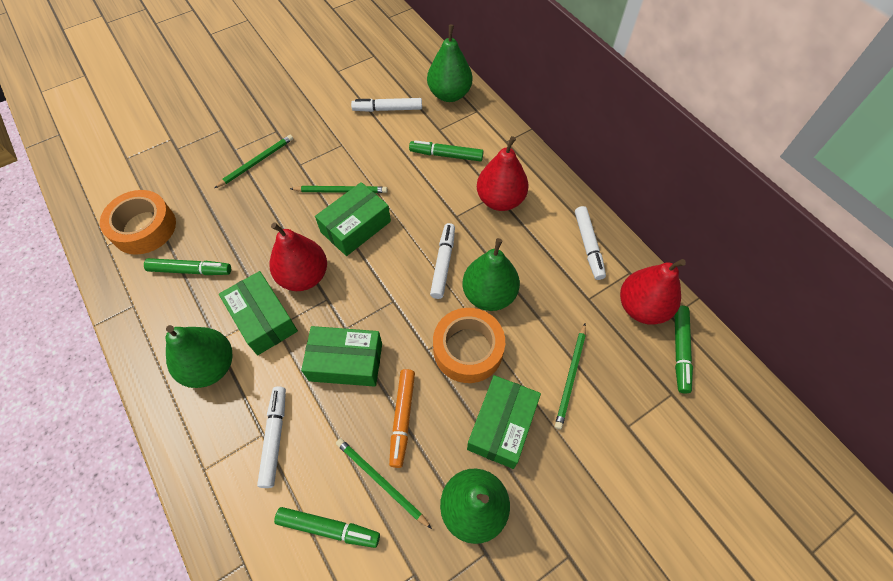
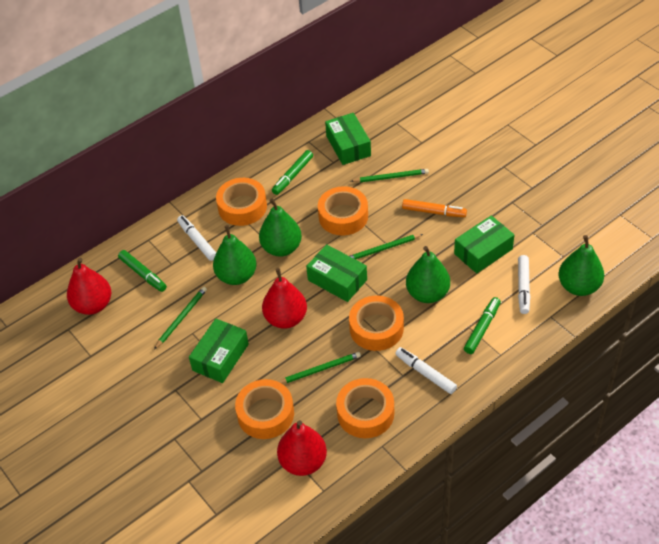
green marker: [144,258,231,275] [274,507,380,548] [409,140,484,162] [675,306,693,394] = 4 -> [118,250,167,292] [272,150,313,195] [464,297,501,354] = 3
orange tape: [100,190,176,255] [433,308,505,383] = 2 -> [216,178,267,226] [235,379,294,439] [318,186,368,236] [336,378,394,438] [349,296,404,351] = 5
white marker: [257,386,286,488] [351,98,422,112] [430,223,455,299] [575,206,606,280] = 4 -> [177,215,216,261] [395,347,457,394] [518,255,530,314] = 3

